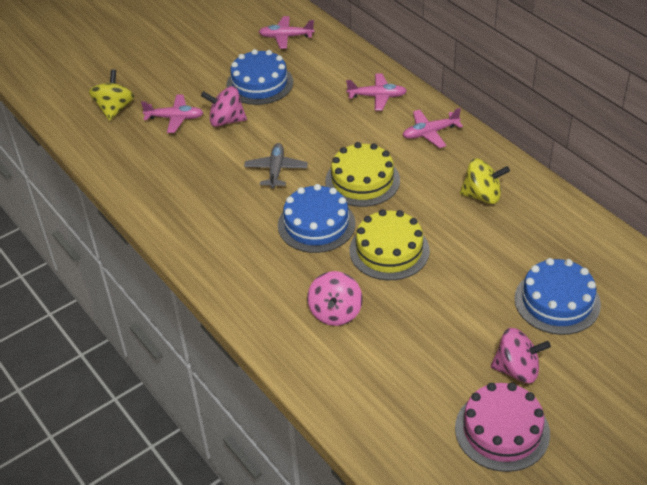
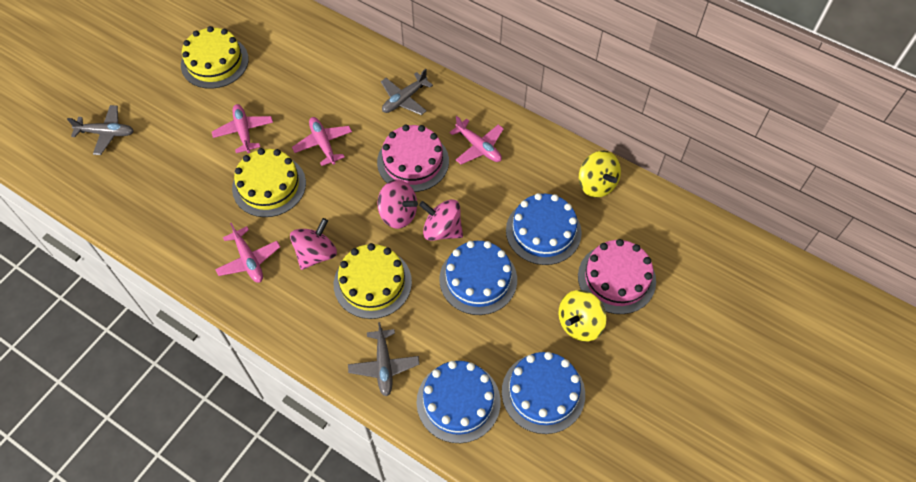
blue cake: [226,49,293,105] [278,184,356,253] [514,258,601,335] = 3 -> [416,361,501,443] [439,241,517,315] [502,352,585,434] [506,193,582,265] = 4
grey plane: [244,143,308,188] = 1 -> [67,105,134,155] [348,322,419,397] [381,69,433,115] = 3
pink cake: [455,383,550,472] = 1 -> [377,125,449,192] [578,239,656,314] = 2
yellow cake: [325,142,400,207] [350,209,430,280] = 2 -> [181,26,249,89] [232,148,306,217] [334,243,412,319] = 3

